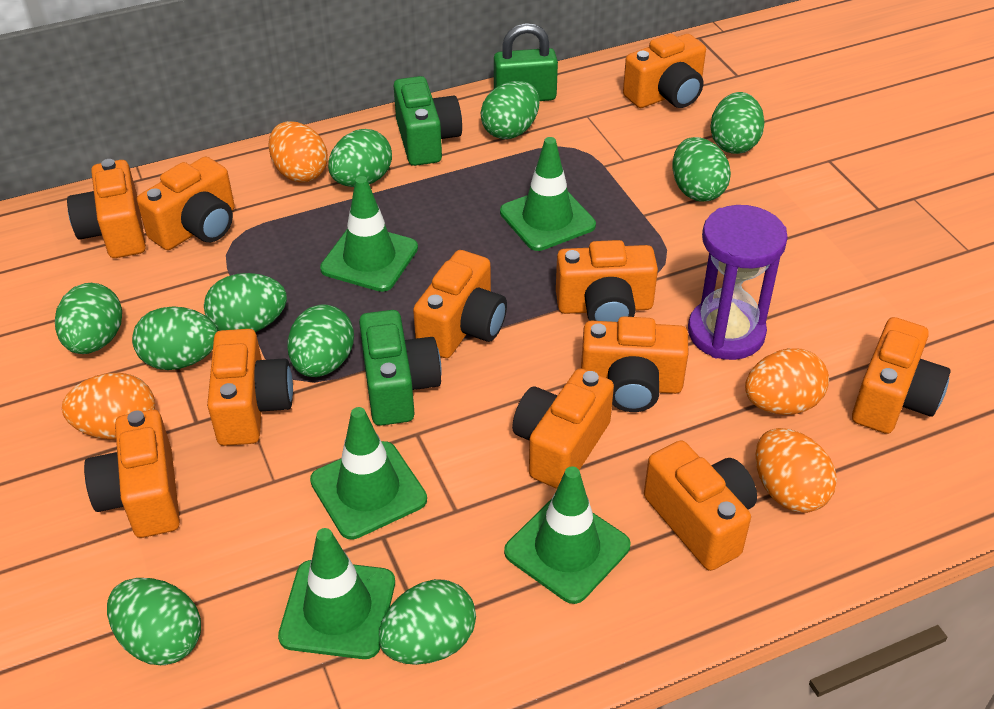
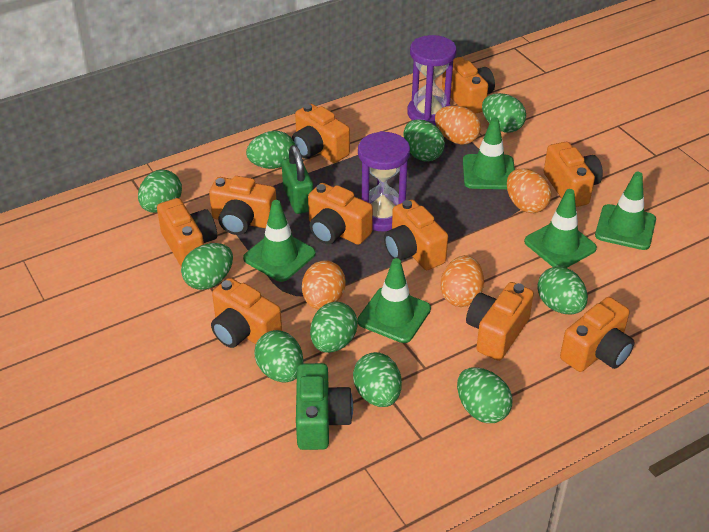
green camera: [359,310,442,426] [394,76,462,166] = 2 -> [296,363,353,450] = 1
orange camera: [67,159,146,258] [84,410,180,538] [137,156,235,250] [207,329,293,446] [413,250,507,358] [512,368,614,489] [556,240,658,322] [581,316,689,412] [623,34,706,108] [644,440,757,571] [852,317,951,434] = 11 -> [157,198,217,266] [209,176,276,235] [211,278,282,348] [292,104,350,163] [308,183,373,245] [384,200,448,270] [442,57,495,114] [466,282,534,361] [544,142,603,207] [560,297,634,372] = 10
purple hourglass: [688,205,788,360] = 1 -> [358,131,410,231] [407,35,456,126] = 2

